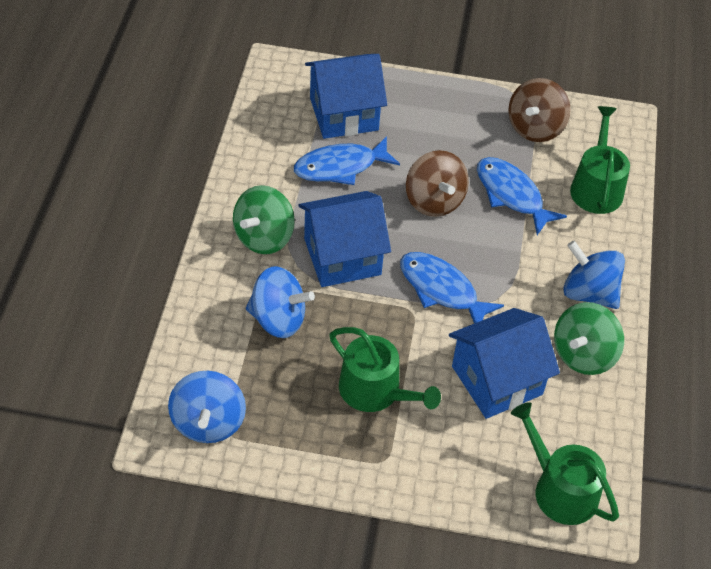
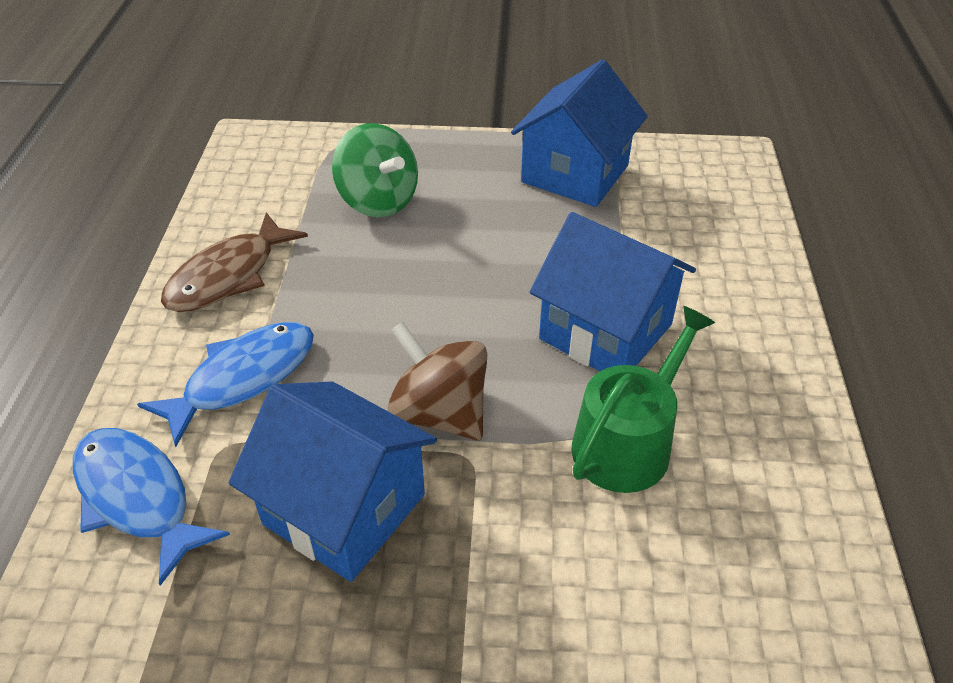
blue fish: [294,136,400,185] [400,252,504,323] [477,157,567,235] = 3 -> [73,428,230,586] [137,322,314,447] = 2
blue spinning top: [168,371,246,443] [246,266,315,338] [563,240,625,309] = 3 -> none = 0
brown fish: none = 0 -> [161,212,308,312] = 1
brown spinning top: [406,150,469,217] [508,78,571,142] = 2 -> [387,321,487,440] = 1
green spinning top: [233,185,295,254] [554,302,624,375] = 2 -> [332,123,418,217] = 1
green watering can: [329,327,441,412] [511,402,619,525] [570,106,630,214] = 3 -> [571,306,715,493] = 1

